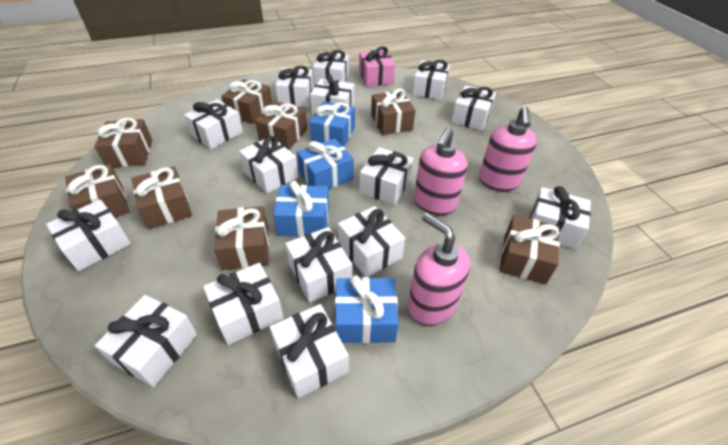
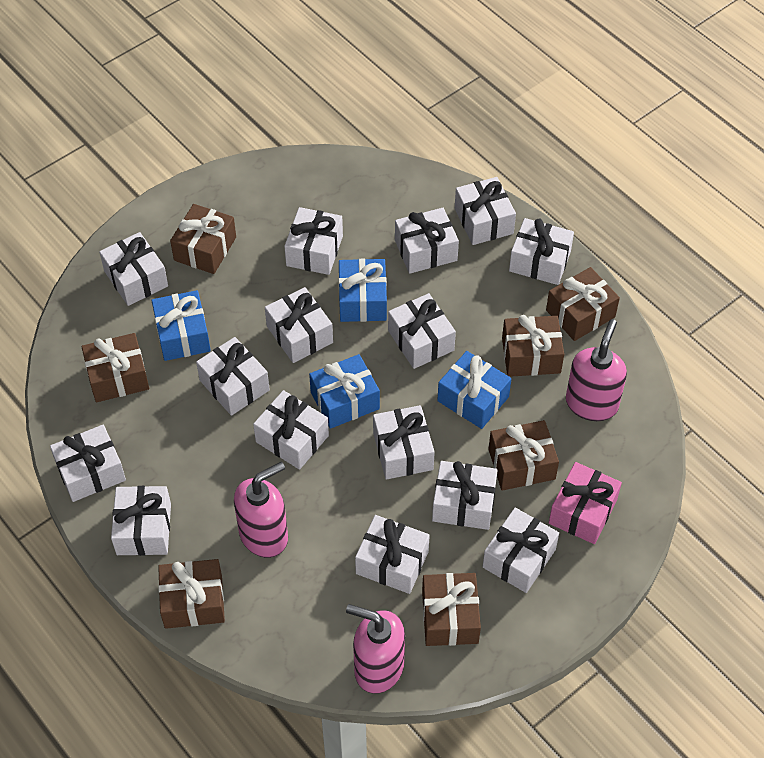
brown gift: [65,164,129,218] [94,118,152,167] [131,166,192,229] [214,206,269,270] [221,79,273,124] [255,101,307,150] [371,89,415,135] [500,215,560,284] = 8 -> [82,333,149,402] [158,559,225,629] [170,204,236,274] [422,573,481,646] [488,420,559,491] [502,315,564,377] [546,267,620,341] = 7

